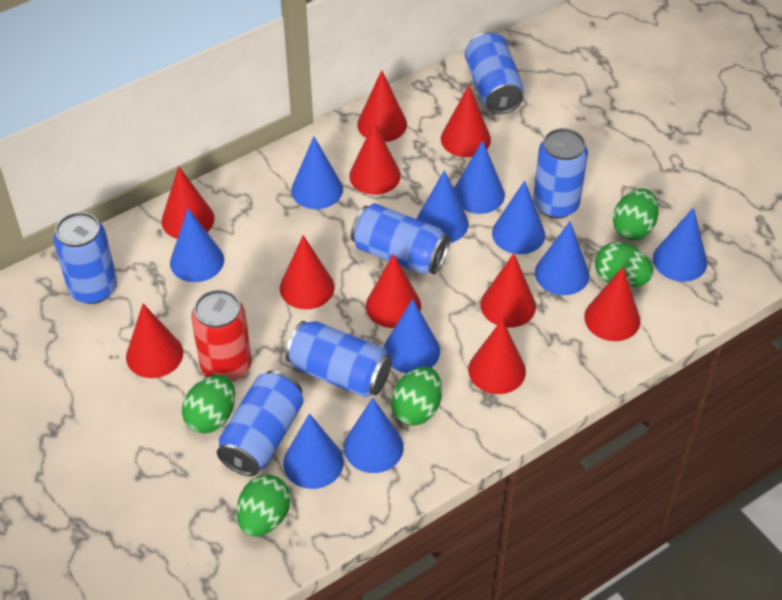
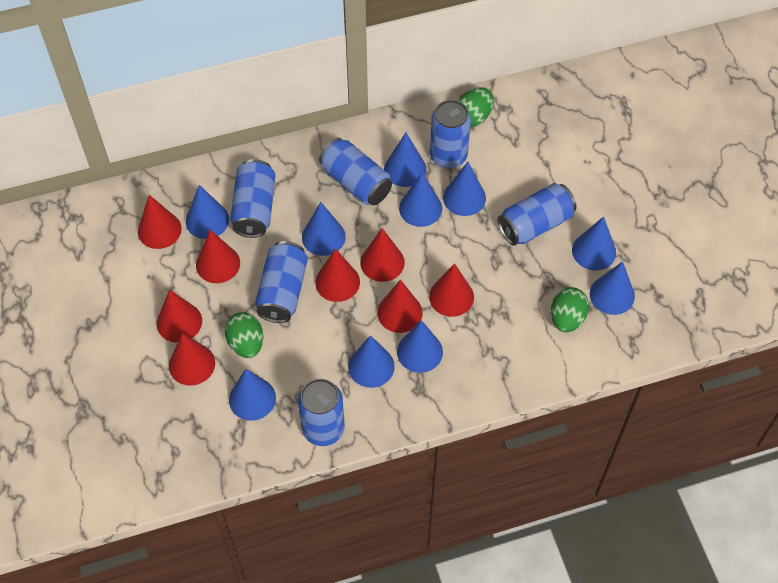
green egg: [182,375,235,434] [237,475,290,537] [391,367,442,426] [595,242,653,288] [613,189,659,240] = 5 -> [225,312,263,358] [458,88,494,127] [551,287,589,332] = 3
red can: [191,290,252,382] = 1 -> none = 0
red cone: [126,304,183,378] [161,166,215,239] [280,235,335,309] [349,122,401,195] [357,70,407,142] [366,254,421,328] [441,85,491,157] [468,319,526,394] [480,253,536,328] [584,267,640,341] = 10 -> [138,195,182,249] [157,290,202,343] [169,333,215,386] [196,230,240,283] [315,248,360,302] [360,228,405,282] [377,280,423,333] [429,263,474,317] = 8

